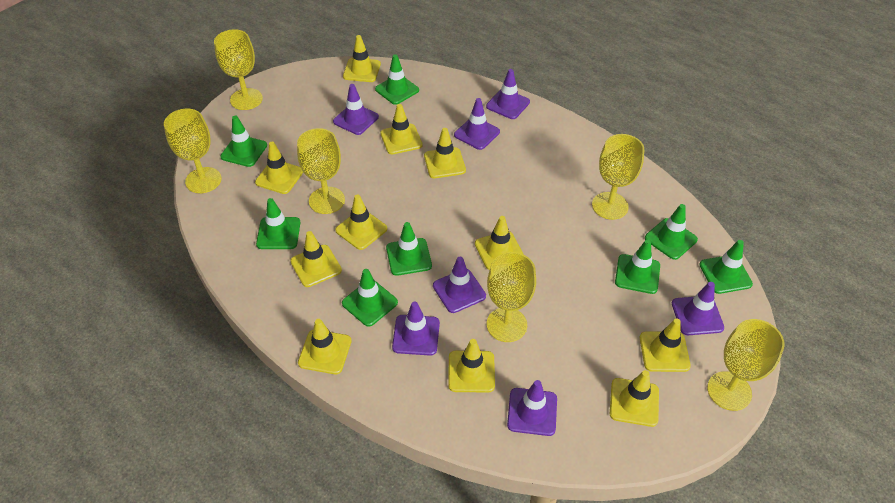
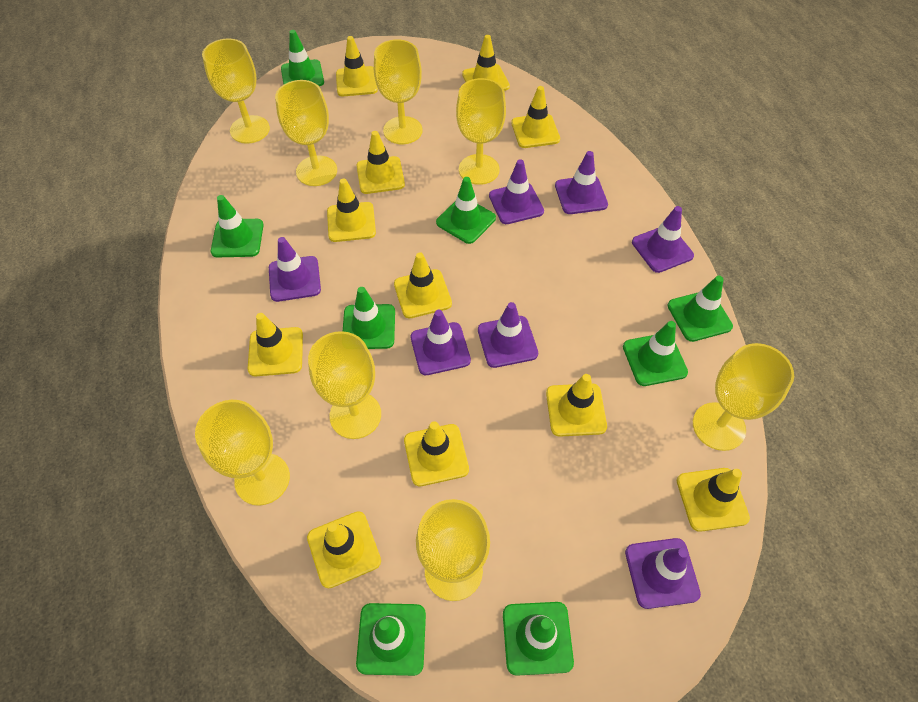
yellow goblet: [164,109,221,193] [214,29,263,110] [297,128,345,214] [487,252,536,342] [592,134,644,220] [707,319,785,411] = 6 -> [195,400,290,506] [202,38,270,144] [275,80,337,186] [308,331,381,439] [374,39,423,144] [416,499,490,601] [456,78,506,185] [693,343,794,451] = 8

